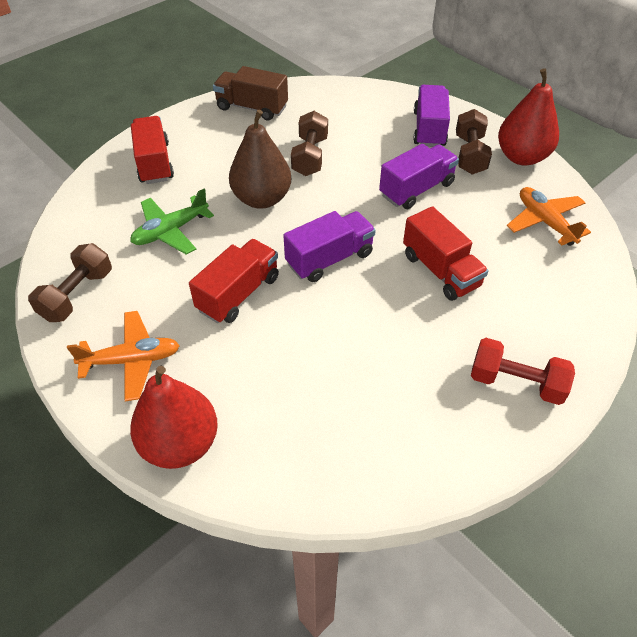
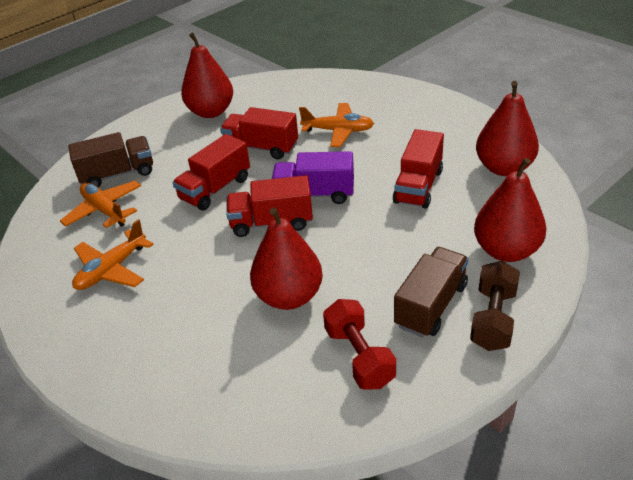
brown dumbbell: [28,243,112,322] [291,111,328,176] [456,109,492,175] = 3 -> [470,261,520,351] = 1
brown pear: [229,110,291,209] = 1 -> none = 0
brown truck: [213,66,288,120] = 1 -> [68,132,153,188] [394,247,469,338] = 2
green plane: [130,189,214,255] = 1 -> none = 0
orange plane: [67,311,180,401] [507,187,591,246] = 2 -> [60,181,141,228] [72,219,154,290] [299,103,374,147] = 3
purple truck: [283,211,376,282] [379,144,459,209] [413,85,450,147] = 3 -> [272,151,354,204] = 1
red pear: [130,366,218,469] [498,68,559,166] = 2 -> [181,33,233,118] [250,208,323,310] [474,158,546,262] [476,81,539,176] = 4
red truck: [131,116,174,184] [189,239,279,323] [403,206,488,301] = 3 -> [172,134,250,211] [220,107,298,159] [226,175,313,237] [393,129,444,209] = 4

